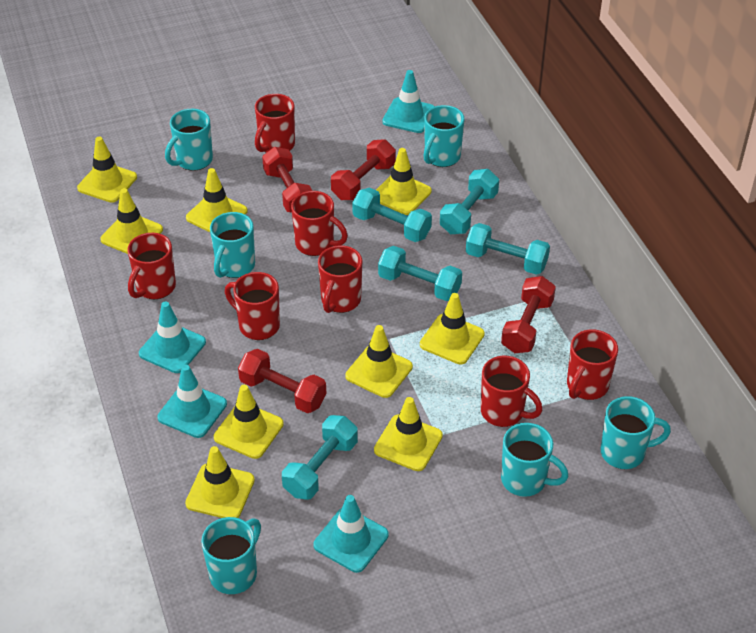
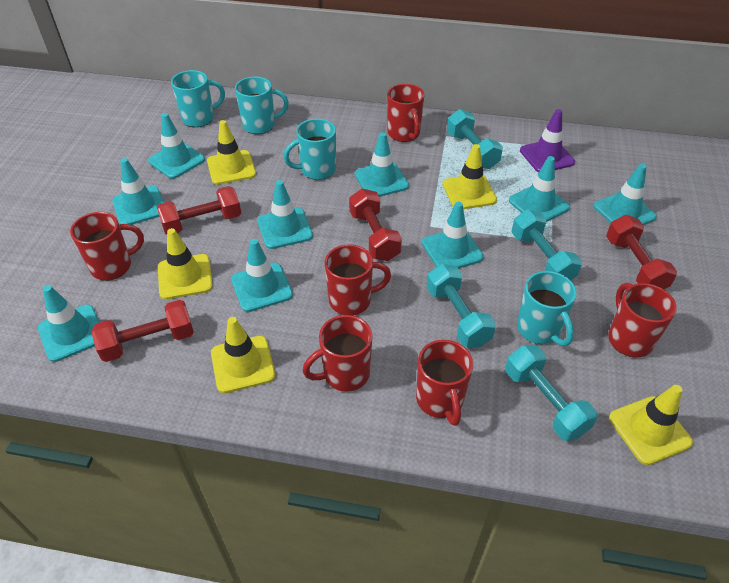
purple traffic cone: none = 0 -> [520,109,575,172] = 1
red mug: [127,233,176,299] [225,272,280,340] [255,94,295,153] [291,191,348,256] [318,245,362,313] [481,356,542,427] [567,329,618,400] = 7 -> [70,212,144,281] [302,315,372,392] [325,244,391,316] [387,84,424,142] [416,340,473,426] [608,283,677,357] = 6
turquoise dumbbell: [282,415,358,500] [352,188,432,242] [378,246,462,301] [440,169,499,234] [466,223,550,275] = 5 -> [427,264,496,348] [447,109,503,169] [505,345,598,441] [511,210,582,280] = 4
turquoise mug: [165,109,213,171] [201,517,261,594] [210,212,255,278] [424,105,464,167] [501,423,568,497] [600,396,671,469] = 6 -> [171,70,225,127] [235,77,289,134] [284,119,336,180] [517,271,577,346] = 4
turquoise traffic cone: [139,301,206,373] [157,365,227,438] [313,495,389,573] [382,70,435,133] = 4 -> [38,285,100,362] [112,158,164,225] [148,113,205,179] [231,239,293,312] [258,180,313,249] [355,132,409,197] [422,202,484,269] [509,156,570,222] [593,164,657,225] = 9
yellow traffic cone: [77,137,137,203] [100,188,163,254] [185,446,255,518] [186,168,248,232] [214,385,284,459] [345,325,413,398] [374,397,443,471] [376,148,432,215] [420,293,485,364] = 9 -> [158,228,213,300] [207,120,256,185] [211,317,275,393] [442,144,497,209] [609,385,693,465] = 5

